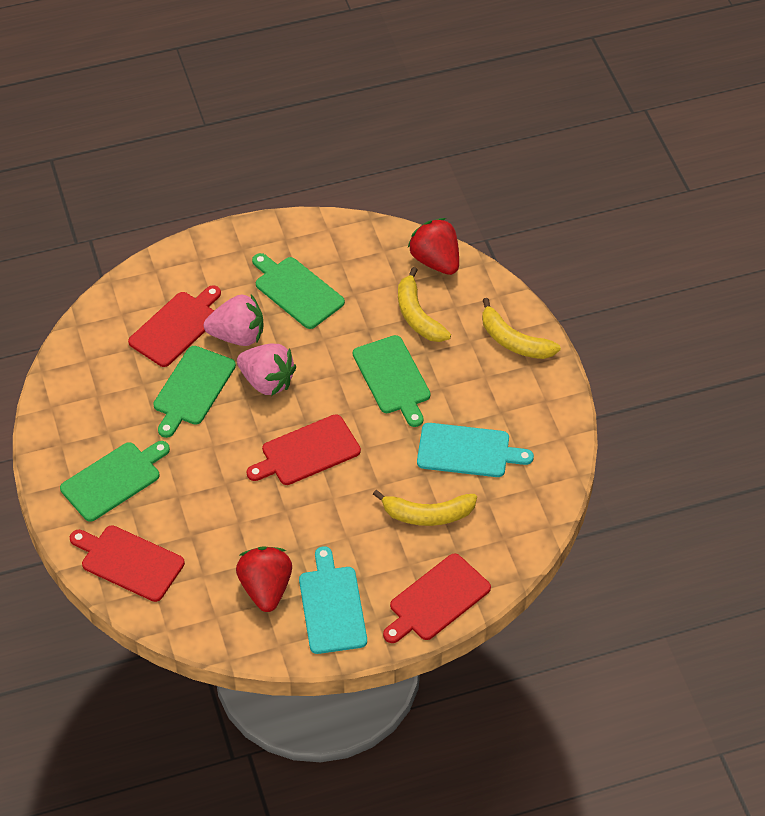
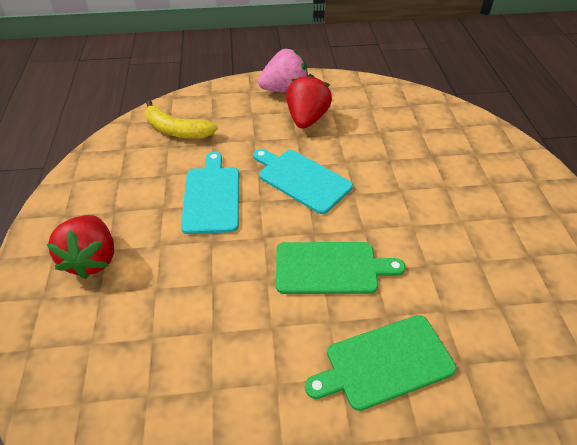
green cutting board: [60,441,170,522] [153,346,236,438] [252,253,345,329] [353,335,430,427] = 4 -> [276,242,405,294] [305,315,456,411] = 2
pink strawberry: [204,295,264,346] [237,344,296,396] = 2 -> [258,49,308,93] = 1
red cutting board: [70,525,185,602] [128,285,221,367] [247,414,361,485] [383,554,491,643] = 4 -> none = 0
yellow banana: [373,490,477,526] [398,267,451,342] [482,298,561,359] = 3 -> [145,100,218,139] = 1

